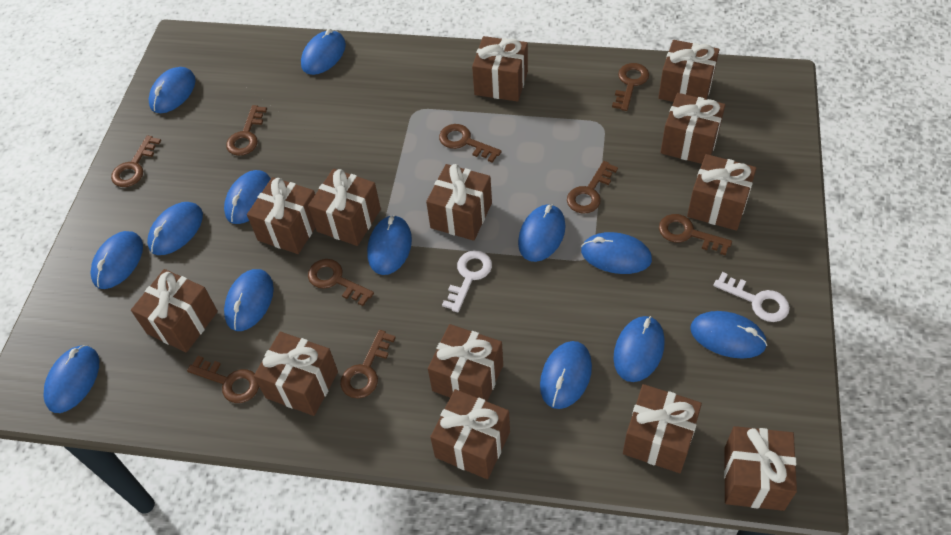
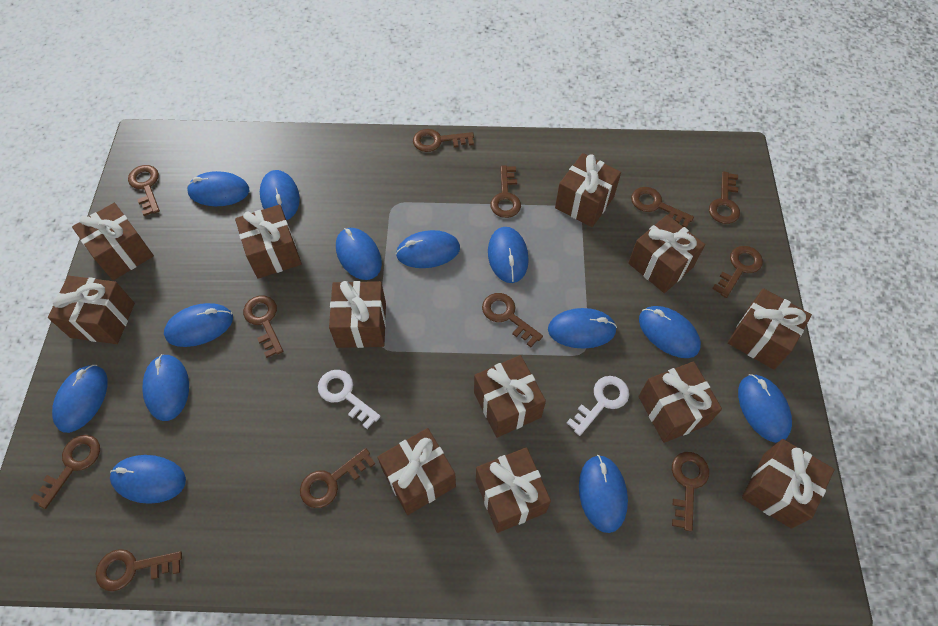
brown gift: [131,269,218,353] [247,177,315,254] [254,332,338,416] [308,169,381,246] [426,164,492,241] [428,324,503,401] [430,389,510,479] [472,36,528,102] [623,384,702,473] [658,40,719,102] [660,93,725,164] [687,154,757,231] [724,426,797,511] = 13 -> [48,276,135,344] [72,203,154,280] [235,205,302,279] [329,281,386,348] [377,428,456,515] [474,355,546,438] [476,447,551,533] [555,153,621,227] [628,215,705,293] [638,361,722,443] [728,288,812,370] [742,439,835,529] = 12
brown key: [111,135,161,187] [187,356,259,403] [226,105,267,156] [308,259,374,306] [340,330,396,398] [439,124,501,163] [567,161,618,214] [612,63,649,111] [659,214,732,255] = 9 -> [30,435,100,509] [96,549,182,591] [128,165,160,216] [243,296,283,358] [300,448,375,508] [413,129,474,152] [482,293,543,347] [490,165,521,218] [631,187,694,228] [672,452,709,531] [709,171,740,224] [712,246,763,298] = 12

